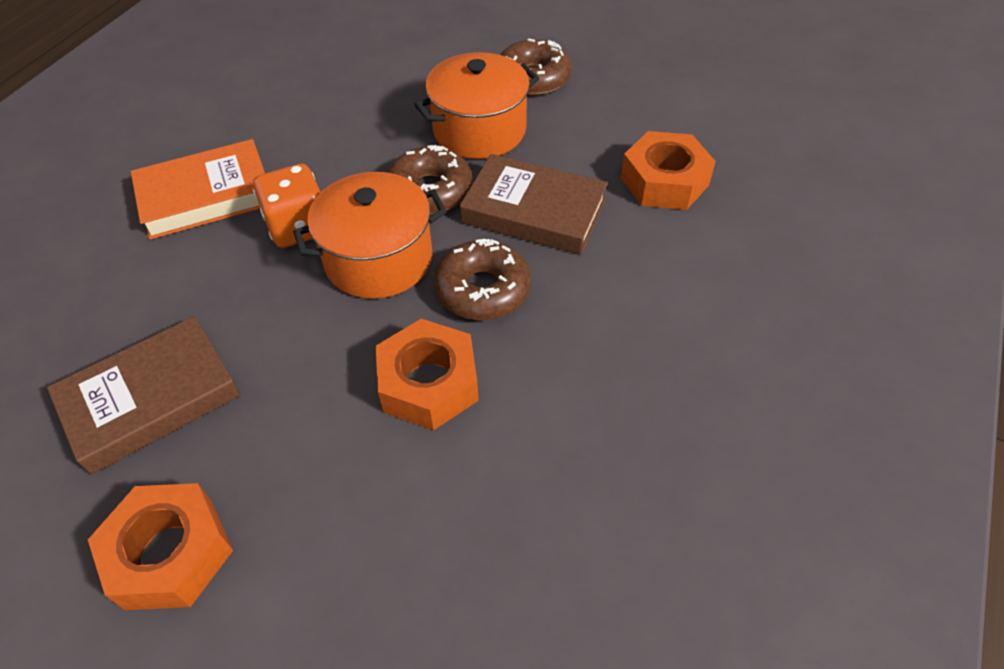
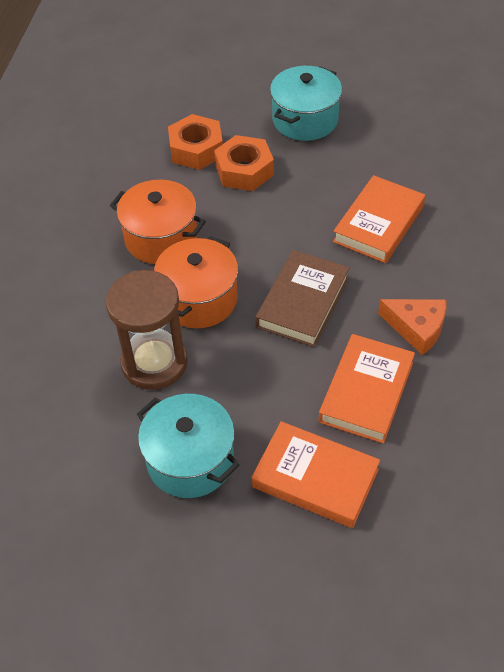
brown book: [47,316,241,475] [460,154,608,255] = 2 -> [256,250,350,347] = 1
brown donut: [387,145,473,214] [434,239,531,320] [500,38,572,95] = 3 -> none = 0
brown hourglass: none = 0 -> [106,270,188,390] = 1
orange book: [131,139,265,240] = 1 -> [251,421,380,528] [319,334,415,444] [333,175,425,263] = 3
orange cheese: none = 0 -> [378,299,446,355] = 1
orange dice: [253,164,320,248] = 1 -> none = 0
orange nut: [88,483,233,610] [376,319,479,430] [621,131,716,210] = 3 -> [168,114,223,170] [214,135,274,191] = 2
turquoise pot: none = 0 -> [137,394,239,498] [270,66,342,141] = 2

